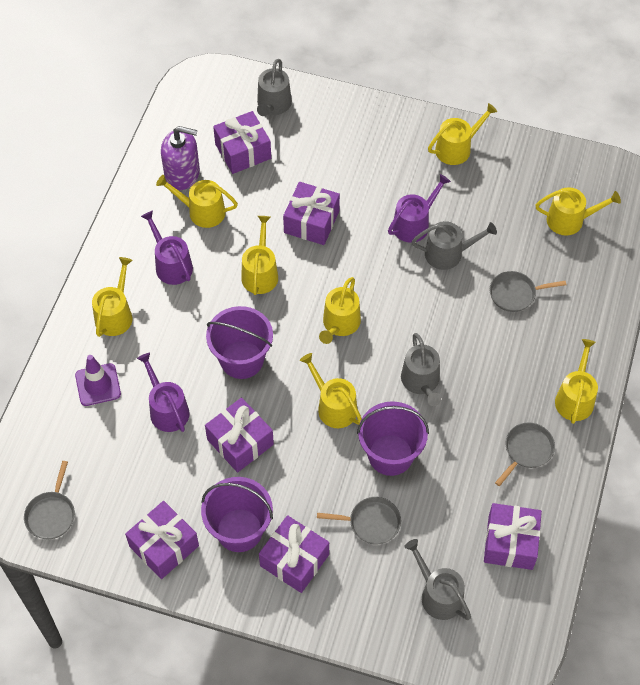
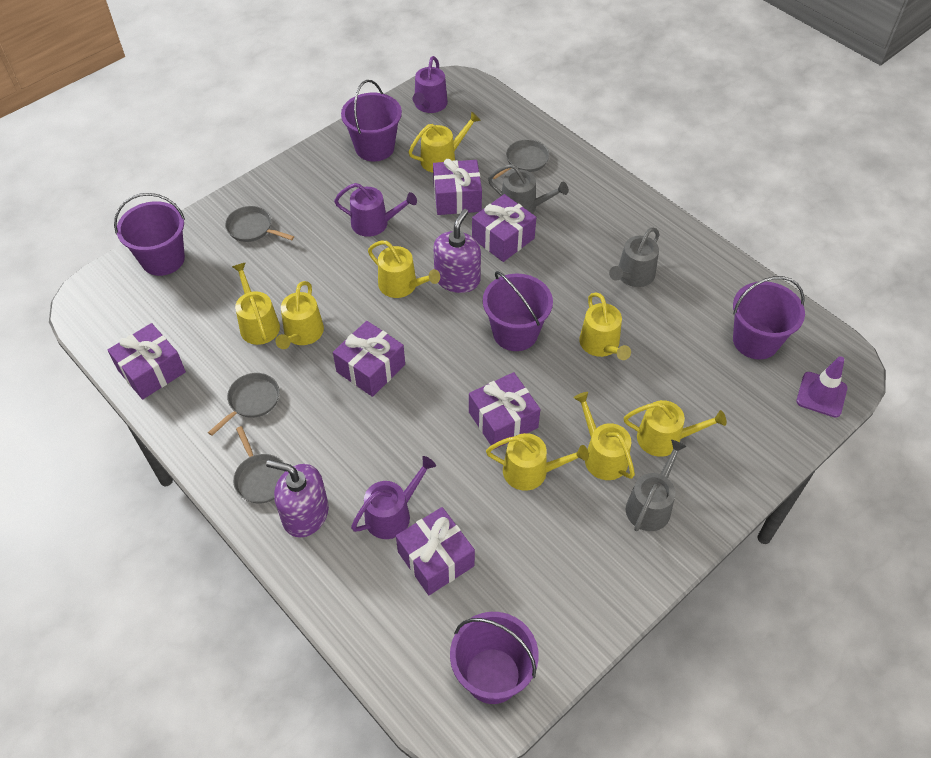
grey watering can: [257,59,292,116] [401,333,441,406] [404,539,471,620] [412,221,497,270] = 4 -> [488,164,569,214] [609,227,659,287] [626,440,687,531] = 3
purple bucket: [201,477,273,552] [206,306,273,379] [357,401,429,476] = 3 -> [114,193,185,276] [341,80,402,161] [450,612,539,704] [483,271,553,351] [733,276,805,359] = 5
purple soap dispenser: [161,126,200,190] = 1 -> [266,460,329,538] [433,209,481,293] = 2

